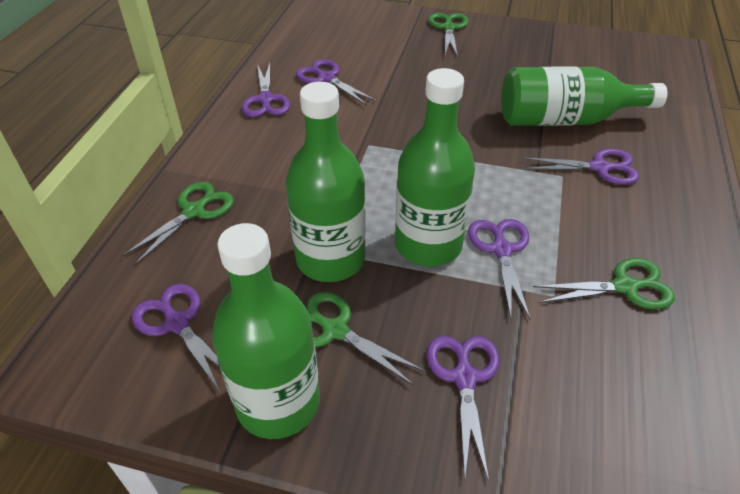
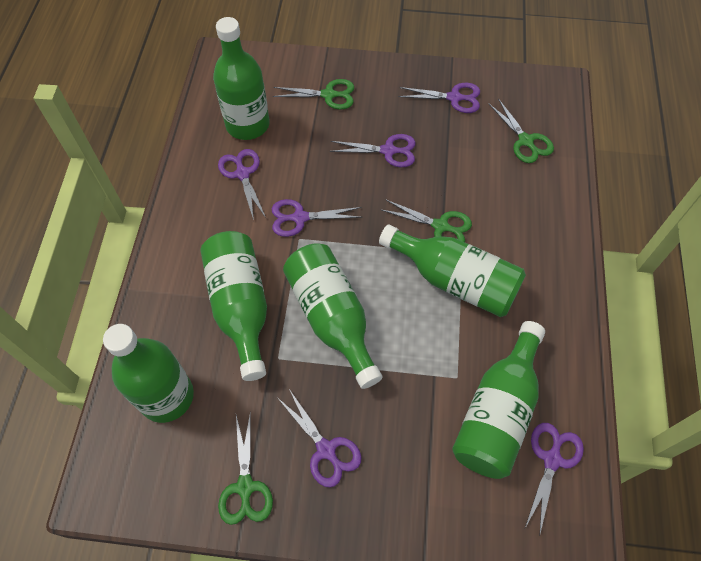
green bottle: [212,223,320,439] [286,82,366,282] [395,68,475,266] [501,66,667,126] = 4 -> [103,324,194,423] [200,231,267,381] [213,17,270,140] [283,243,382,389] [379,224,526,317] [452,321,545,479] = 6

